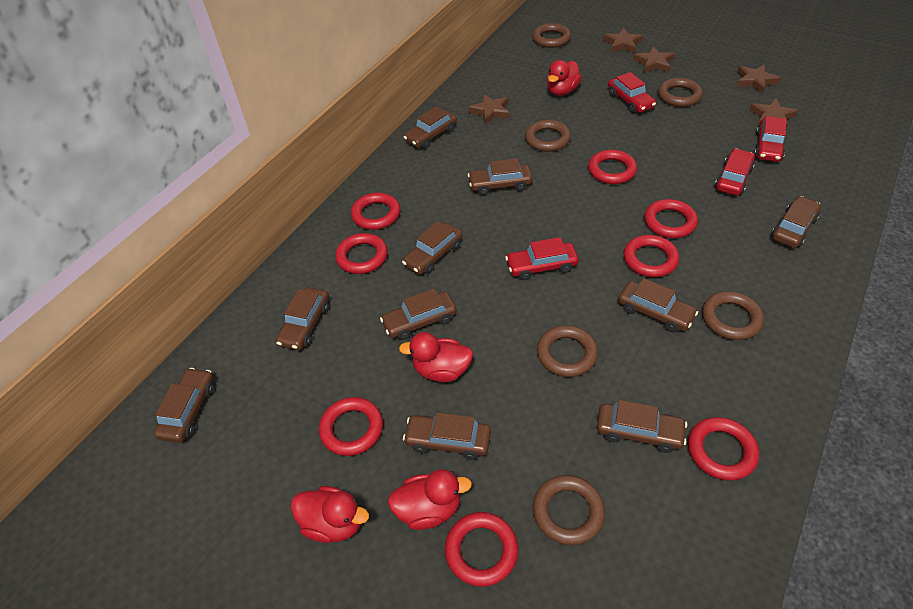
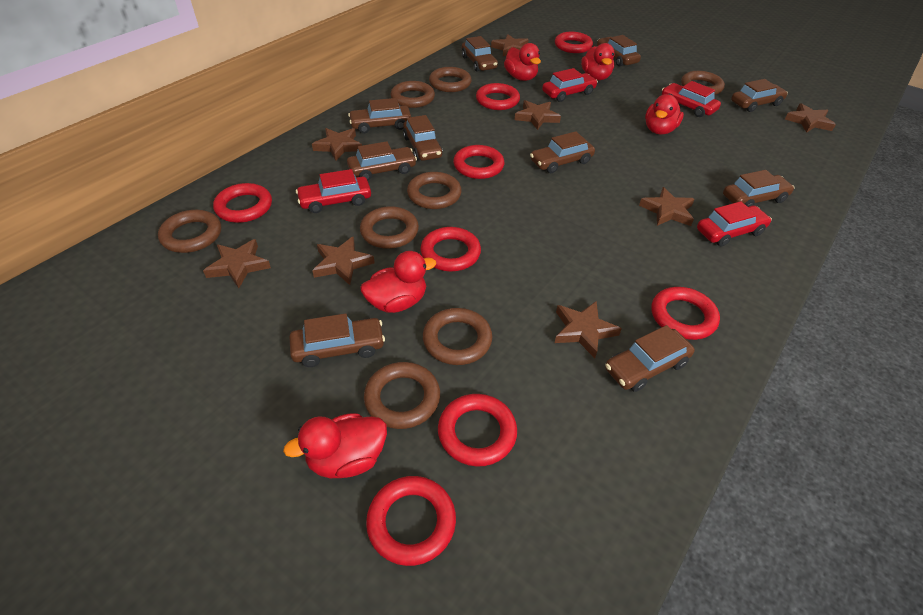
brown ring: [525,120,571,152] [532,23,571,48] [533,475,605,545] [537,325,598,377] [658,78,703,107] [702,291,764,340] = 6 -> [158,210,221,253] [360,206,419,249] [364,362,440,429] [391,81,435,108] [407,172,462,209] [423,308,492,365] [429,67,472,92] [681,71,725,95] = 8
brown star: [468,94,510,124] [603,28,643,53] [633,46,675,73] [736,64,781,94] [749,98,799,130] = 5 -> [203,239,271,288] [312,128,362,161] [312,236,375,285] [491,34,529,56] [514,100,561,130] [555,301,622,358] [639,187,694,226] [785,103,836,133] = 8
red duck: [291,486,369,543] [387,469,472,530] [399,332,473,382] [547,60,582,96] = 4 -> [283,413,387,478] [361,251,436,313] [504,43,541,81] [581,43,615,80] [645,94,684,134] = 5

